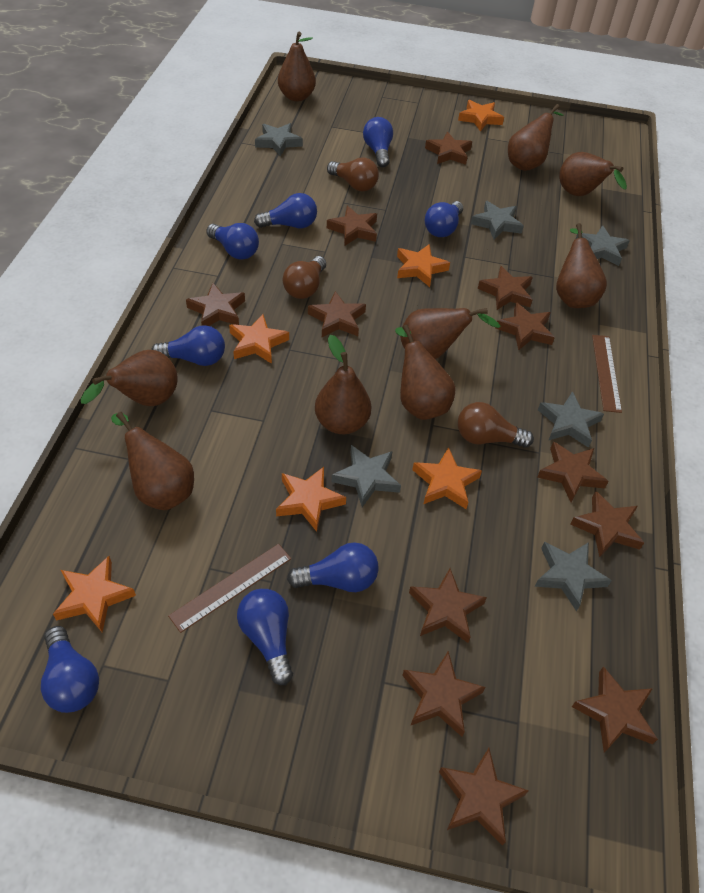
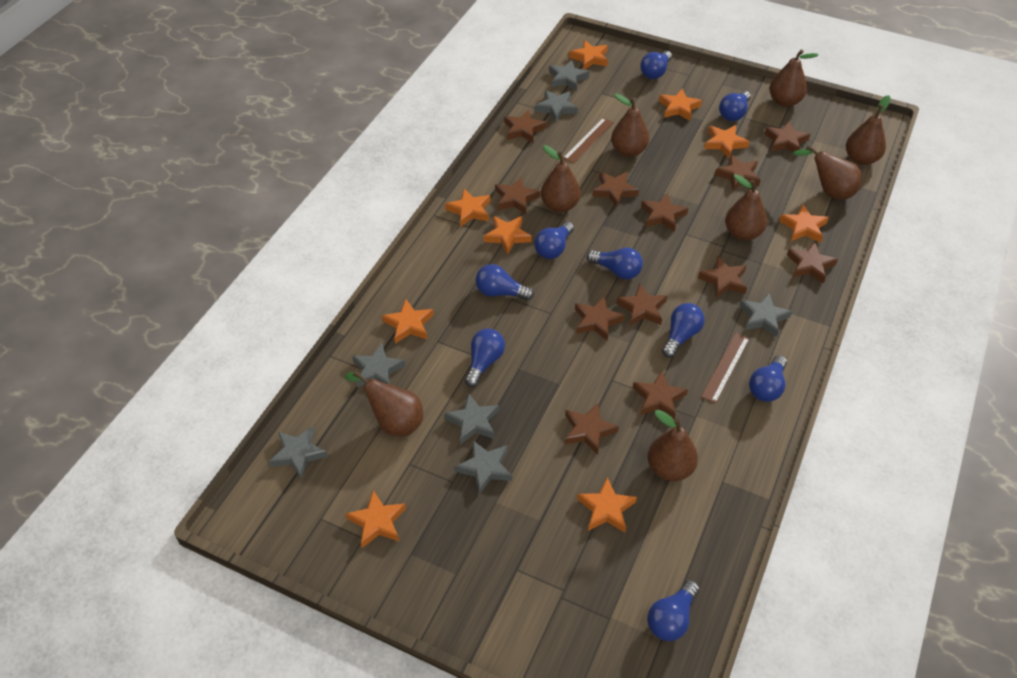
blue light bulb: [41,626,99,713] [151,325,225,366] [206,223,259,260] [237,589,293,685] [254,193,317,228] [287,542,379,592] [363,117,393,167] [425,201,463,237] = 8 -> [465,328,505,387] [476,264,534,300] [534,221,574,259] [587,247,643,279] [640,51,672,79] [647,580,700,641] [662,303,705,358] [719,91,751,121] [749,355,787,402] = 9
brown light bulb: [283,256,326,299] [327,157,379,192] [458,402,534,448] = 3 -> none = 0
brown pear: [81,350,178,406] [111,412,194,510] [278,32,316,101] [315,335,371,434] [395,325,455,420] [400,308,501,359] [508,104,564,171] [556,223,607,308] [559,152,627,196] = 9 -> [345,371,423,436] [541,145,581,212] [611,93,649,157] [648,410,698,481] [725,174,767,241] [769,49,819,107] [793,145,862,199] [846,95,891,165] = 8
grey star: [255,123,303,157] [331,445,401,507] [471,201,524,240] [535,542,612,611] [538,391,604,448] [576,225,630,266] = 6 -> [269,426,328,479] [352,343,406,388] [444,393,499,444] [455,440,512,494] [535,90,578,123] [549,60,590,91] [740,293,792,337] = 7
orange star: [53,556,136,632] [229,314,289,364] [276,467,346,532] [397,244,450,287] [412,447,482,509] [458,100,504,132] = 6 -> [346,490,406,548] [382,299,434,344] [445,189,490,227] [484,216,532,255] [569,40,608,70] [577,477,637,532] [659,89,702,121] [704,125,749,158] [779,205,829,243] = 9

